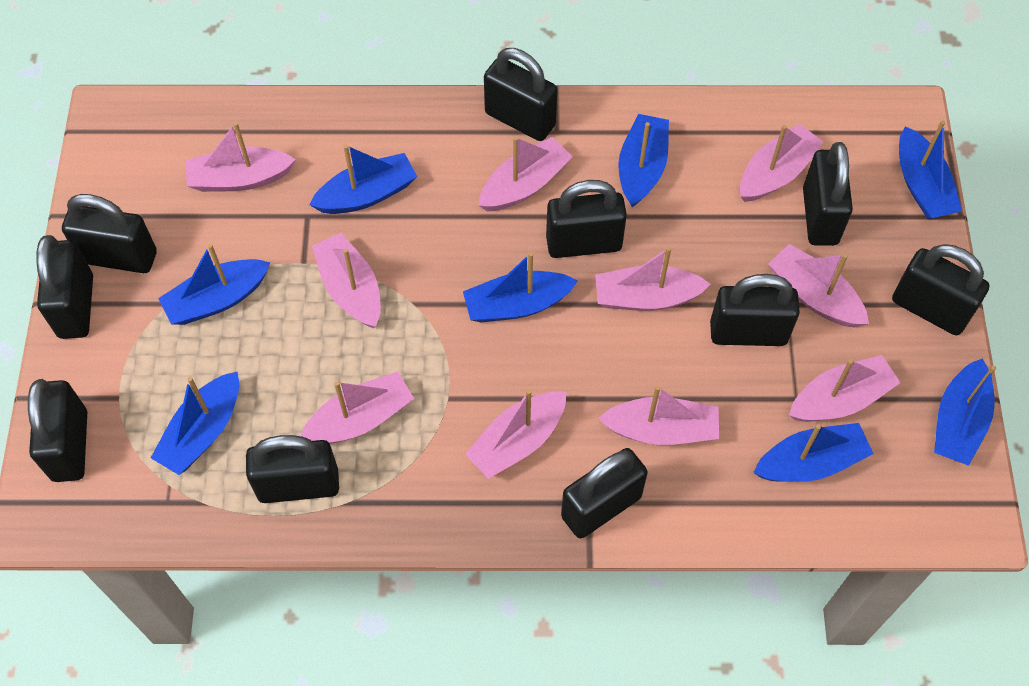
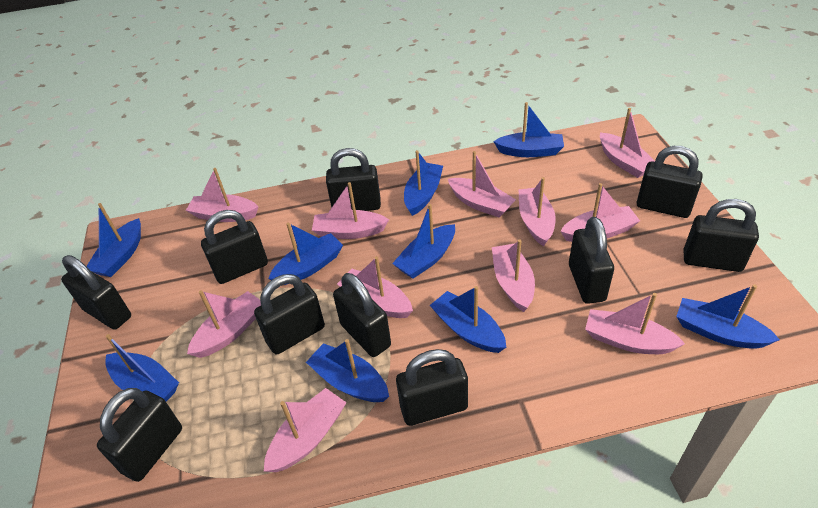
blue boat: [151,371,239,475] [158,244,270,325] [309,144,417,214] [463,252,578,322] [618,114,669,207] [753,423,873,482] [899,120,962,219] [934,358,996,466] = 8 -> [87,203,141,277] [105,334,179,402] [268,223,343,285] [306,339,389,402] [392,204,455,279] [404,150,443,216] [430,286,507,353] [493,102,564,157] [676,285,780,349] = 9
pink boat: [186,122,296,192] [301,372,414,444] [312,233,381,328] [465,389,566,479] [479,137,573,212] [595,247,711,311] [598,385,719,445] [740,124,823,202] [768,244,869,328] [789,355,900,422] = 10 -> [186,168,258,222] [187,290,261,358] [264,388,347,472] [312,182,389,239] [337,256,413,318] [448,151,516,218] [492,240,535,312] [518,177,556,247] [561,183,640,242] [585,293,685,354] [600,108,655,178] = 11

